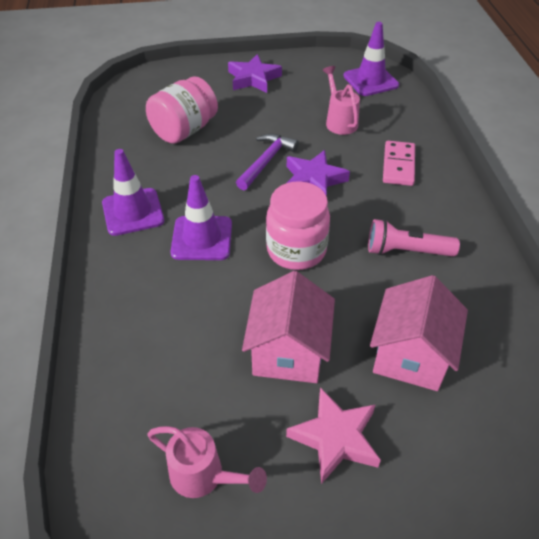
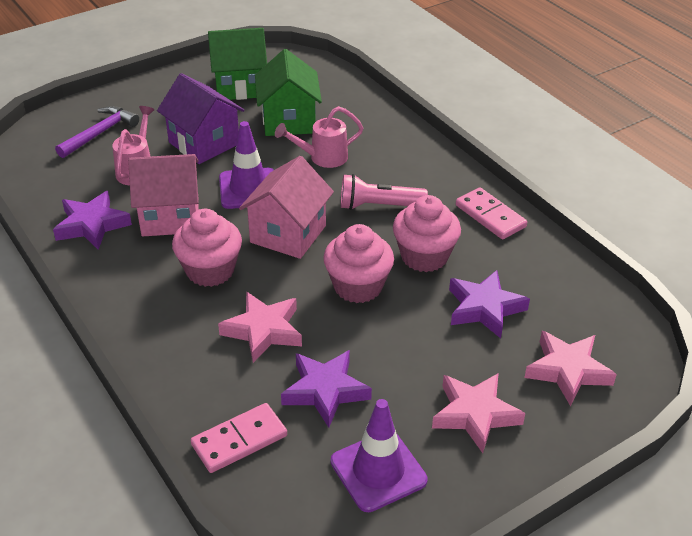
green house: none = 0 -> [208,28,267,100] [255,49,322,136] = 2
pink cupcake: none = 0 -> [172,209,242,287] [323,224,394,303] [393,195,461,272] = 3
pink domino: [383,141,415,186] = 1 -> [191,403,287,473] [456,187,527,240] = 2
pink jar: [146,76,218,144] [266,181,330,270] = 2 -> none = 0
pink star: [286,387,381,484] = 1 -> [218,292,302,363] [432,373,525,453] [524,331,617,406] = 3
purple house: none = 0 -> [157,73,244,164] = 1
purple star: [228,54,282,93] [287,150,350,195] = 2 -> [53,191,132,250] [281,350,372,428] [449,270,530,338] = 3
purple traffic cone: [102,149,164,236] [170,175,232,260] [343,22,399,96] = 3 -> [219,121,274,209] [331,399,428,512] = 2

